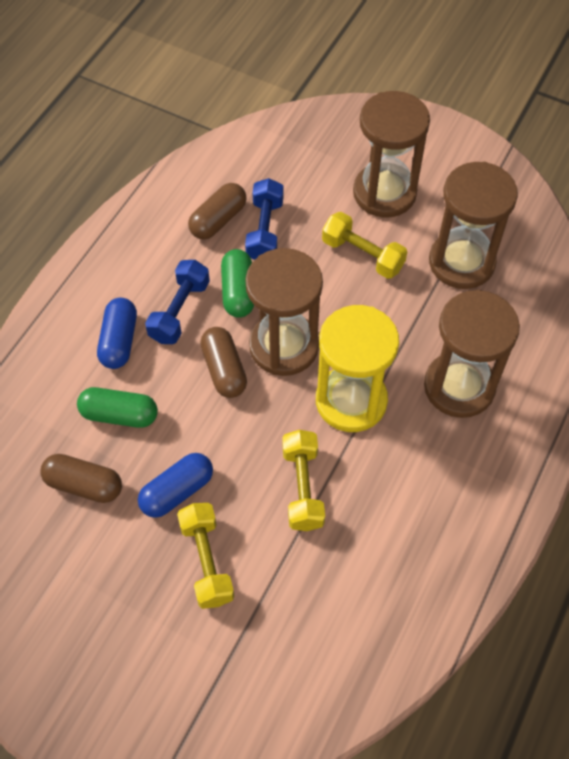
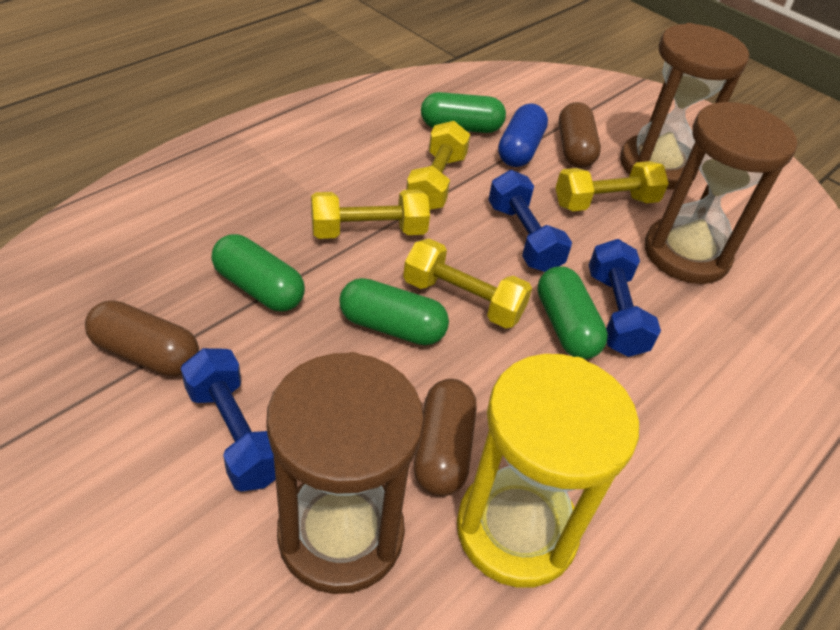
blue capsule: [97,298,137,369] [138,453,213,518] = 2 -> [498,104,548,167] = 1
blue dumbbell: [145,260,210,344] [245,178,284,260] = 2 -> [181,348,276,492] [488,170,572,272] [589,239,661,357] = 3
brown hourglass: [245,248,323,376] [353,91,430,218] [424,290,520,418] [429,162,518,289] = 4 -> [266,352,424,594] [620,23,750,189] [645,102,797,284] = 3
green capsule: [77,387,158,428] [221,249,254,318] = 2 -> [212,234,305,312] [339,278,449,345] [421,92,506,133] [537,266,608,359] = 4
yellow dumbbell: [177,503,235,609] [282,430,325,531] [322,212,407,279] = 3 -> [311,189,430,239] [403,238,532,328] [406,121,470,210] [556,161,669,211] = 4

